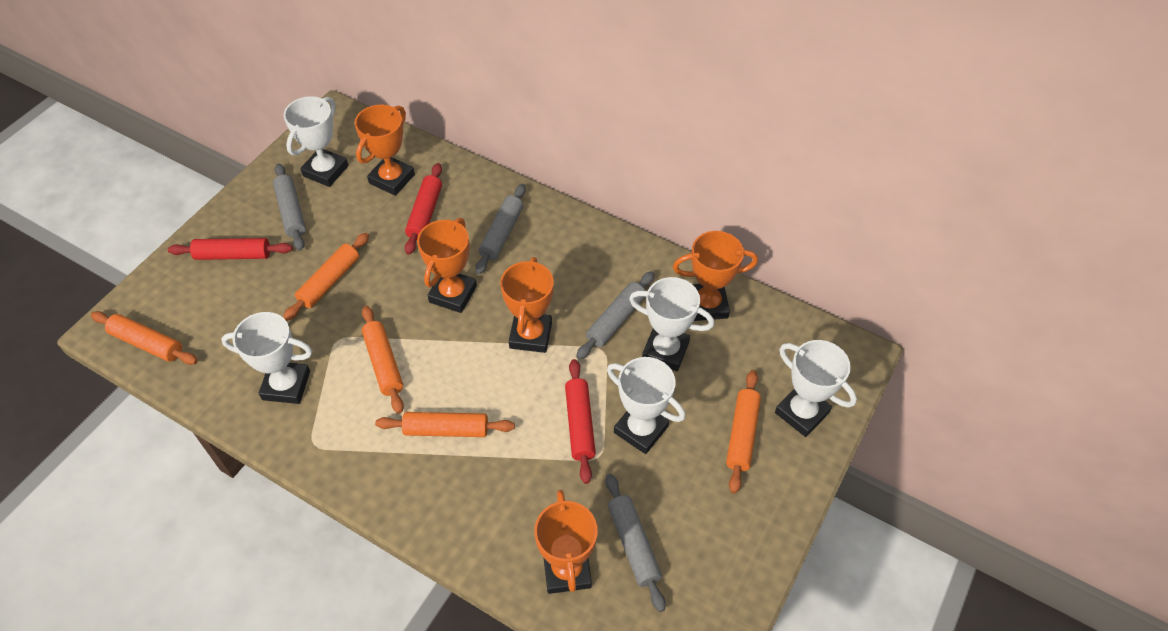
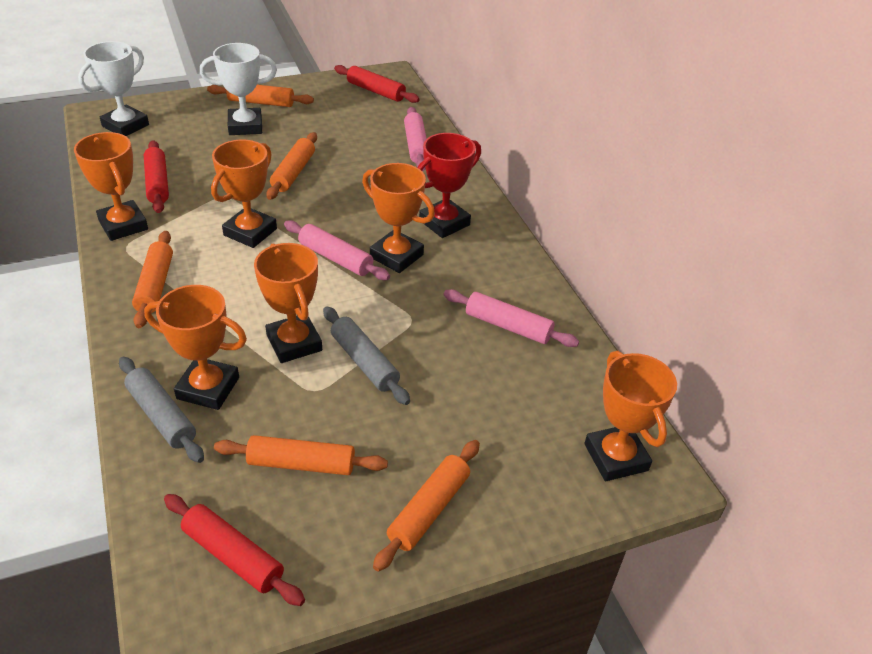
grey rolling pin: [273,163,306,251] [475,184,526,274] [576,271,654,360] [605,474,666,612] = 4 -> [119,357,204,463] [323,306,410,405] = 2
orange trophy: [355,105,415,196] [417,218,477,313] [500,257,554,353] [534,490,598,594] [673,231,758,321] = 5 -> [74,132,148,241] [144,285,247,410] [211,140,277,248] [254,243,322,363] [362,163,435,273] [584,351,677,481] = 6
pink rolling pin: none = 0 -> [284,220,390,280] [404,107,427,171] [443,289,579,347] = 3
red trophy: none = 0 -> [417,133,481,238] = 1
white trophy: [221,312,312,404] [284,96,348,187] [607,357,685,454] [629,277,714,371] [775,340,857,437] = 5 -> [78,41,149,136] [200,43,277,135] = 2

